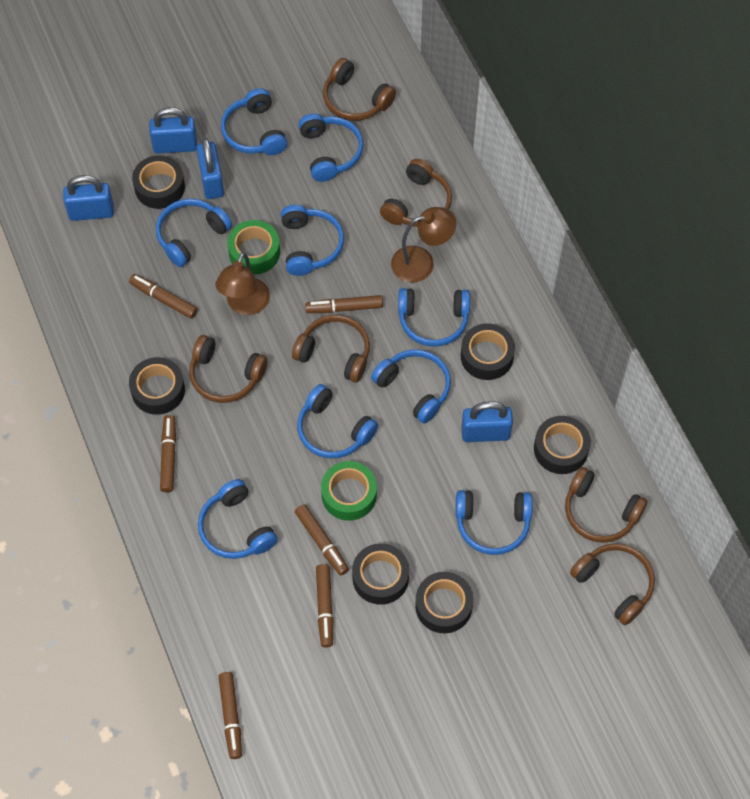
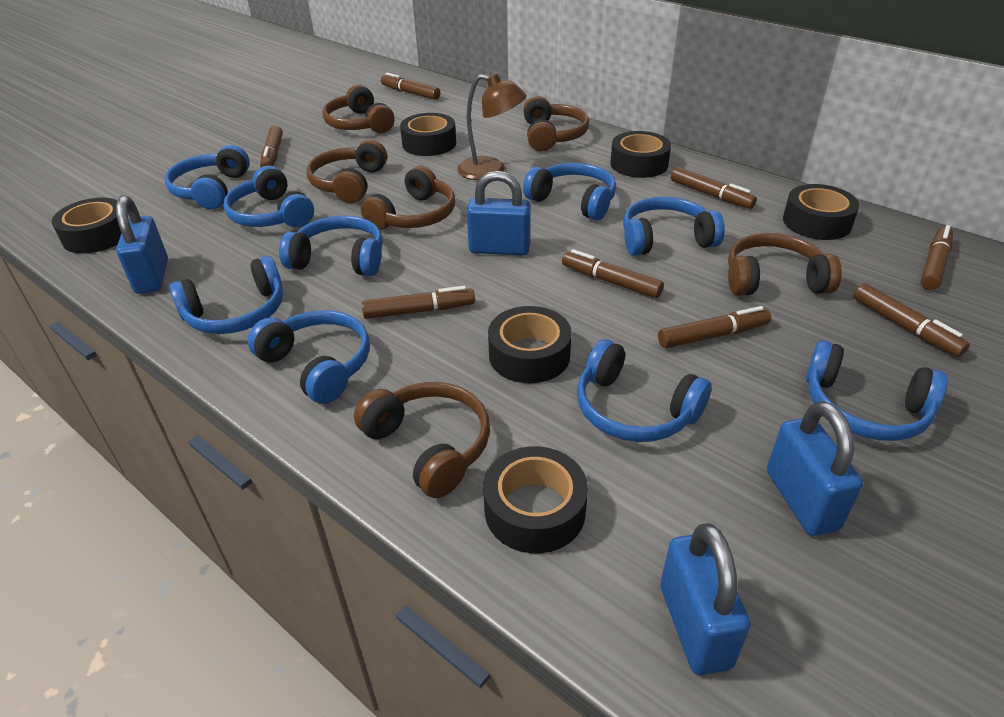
brown lamp: [216,252,270,315] [391,207,456,283] = 2 -> [457,73,527,180] = 1
brown marker: [129,274,198,319] [160,415,176,493] [218,672,242,759] [295,504,349,575] [305,295,383,313] [316,564,334,648] = 6 -> [260,126,283,167] [362,286,475,319] [381,73,440,100] [562,249,664,298] [658,306,771,348] [671,167,757,209] [853,283,970,357] [921,225,953,290] = 8
green tape: [227,220,280,275] [321,461,377,521] = 2 -> none = 0

